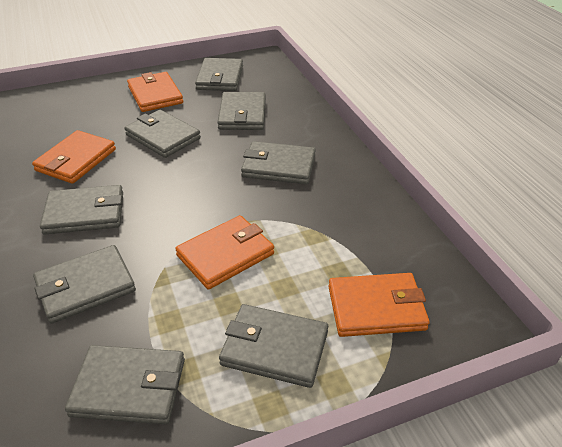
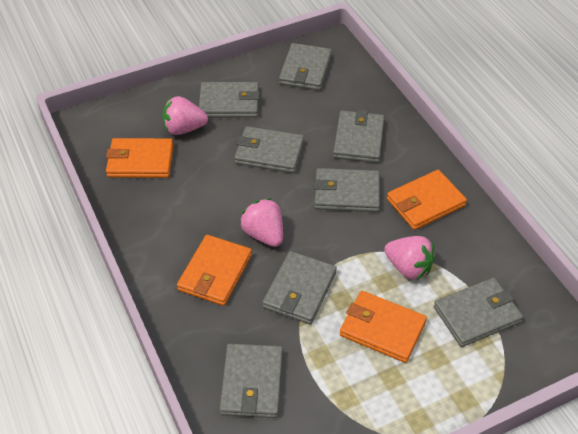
pink strawberry: none = 0 -> [162,96,208,135] [240,198,283,247] [384,236,435,280] = 3

